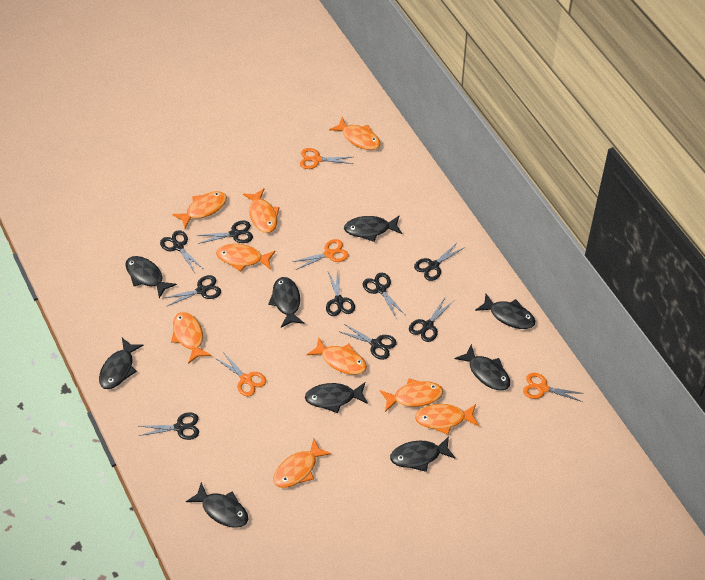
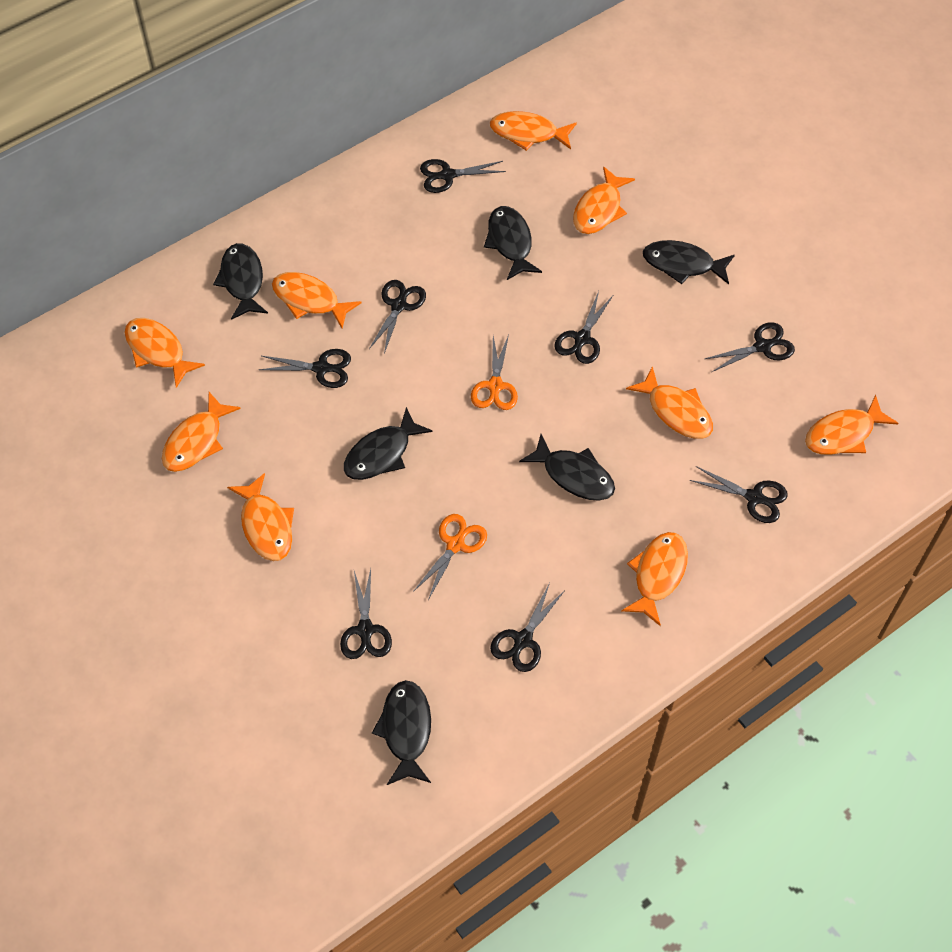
black fish: [99,338,144,389] [125,256,177,299] [186,482,248,528] [268,277,305,328] [305,382,368,413] [344,215,402,242] [390,436,456,472] [454,344,510,390] [475,294,535,329] = 9 -> [213,243,268,320] [344,407,433,480] [372,680,431,785] [484,206,542,280] [519,434,615,501] [643,240,735,284] = 6
black scissors: [139,412,199,440] [160,230,202,273] [165,275,221,307] [196,220,253,244] [326,269,355,316] [341,324,397,360] [363,273,405,319] [409,296,454,342] [414,242,465,281] = 9 -> [259,349,351,388] [340,569,392,659] [369,280,426,354] [420,159,506,193] [490,583,565,672] [555,291,613,364] [690,466,788,523] [705,322,795,372] = 8
orange scissors: [215,352,266,396] [293,239,349,270] [300,148,353,169] [523,373,585,402] = 4 -> [413,514,487,600] [471,335,518,410] = 2

